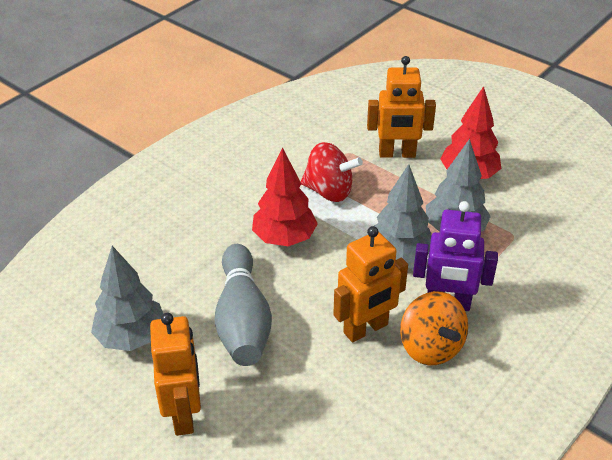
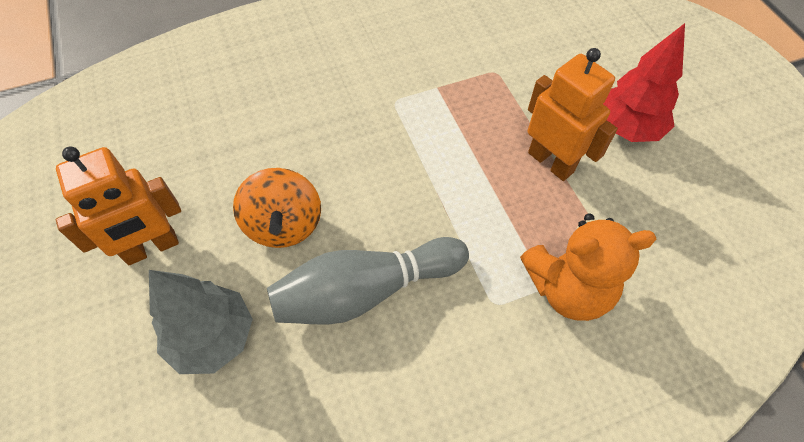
grey tree: [91,246,163,351] [374,164,432,263] [426,139,491,232] = 3 -> [149,270,253,374] = 1
orange robot: [150,313,201,436] [333,226,408,342] [367,56,436,158] = 3 -> [56,146,181,265] [528,48,618,181] = 2
orange teddy bear: none = 0 -> [520,213,656,321] = 1
purple robot: [413,201,498,311] = 1 -> none = 0
red spinning top: [301,142,363,202] = 1 -> none = 0
red tree: [252,147,318,246] [440,86,501,179] = 2 -> [603,23,685,142] = 1

